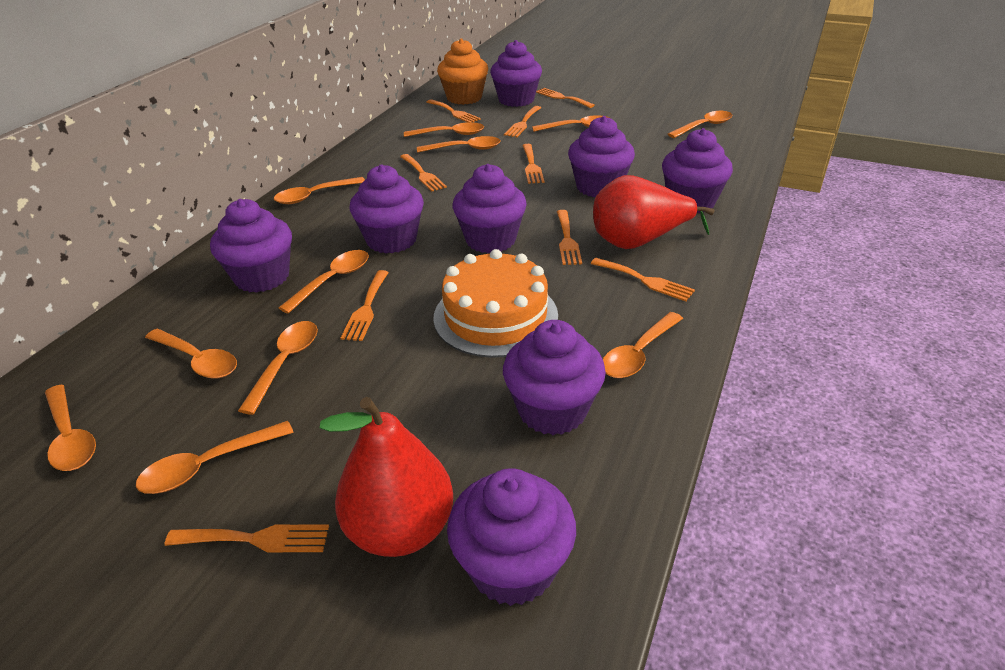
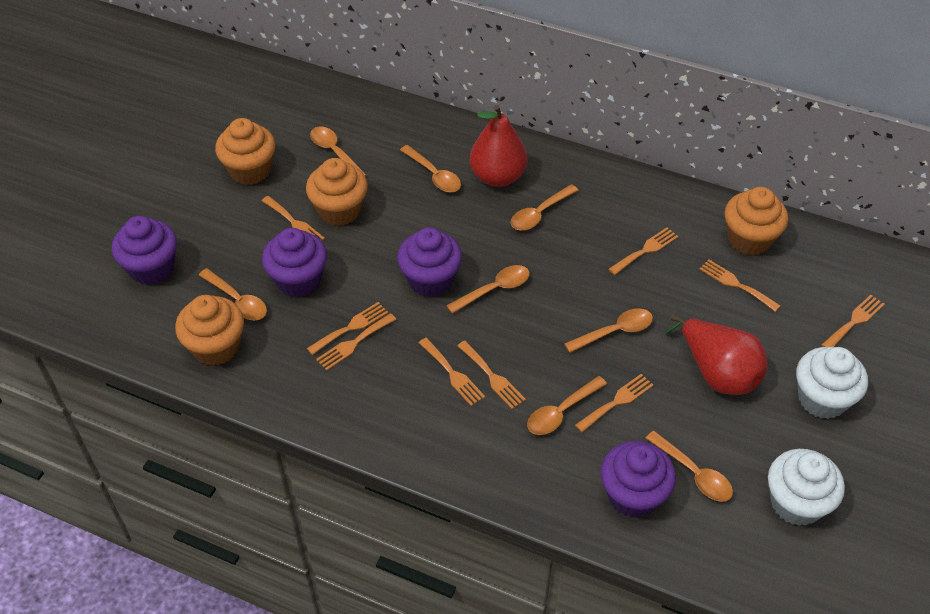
orange cake: [433,249,558,358] = 1 -> none = 0
orange cupcake: [437,38,488,105] = 1 -> [175,295,244,366] [215,118,275,185] [306,158,368,226] [724,187,788,255] = 4
orange spoon: [45,385,96,471] [136,421,294,494] [145,329,237,379] [238,321,318,415] [274,177,365,204] [279,250,369,314] [404,122,484,137] [417,136,500,153] [532,115,610,132] [603,312,683,378] [668,111,732,138] = 11 -> [199,268,267,320] [310,127,366,177] [400,145,461,192] [446,265,530,314] [511,184,579,231] [527,376,607,435] [564,308,653,353] [646,431,733,502] = 8
purple cupcake: [210,199,292,293] [350,164,424,253] [447,468,576,606] [453,164,527,253] [490,40,542,107] [503,320,606,435] [568,116,635,197] [662,128,733,213] = 8 -> [112,216,177,285] [262,228,327,297] [397,227,462,297] [600,441,676,518] = 4
white cupcake: none = 0 -> [768,449,845,526] [796,347,868,419] = 2

